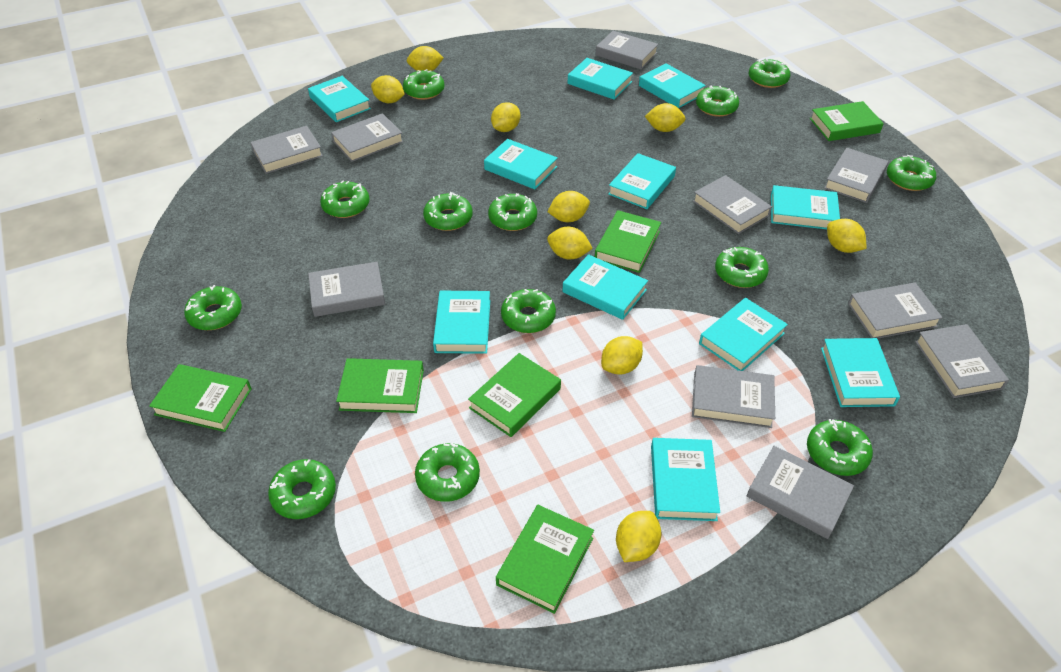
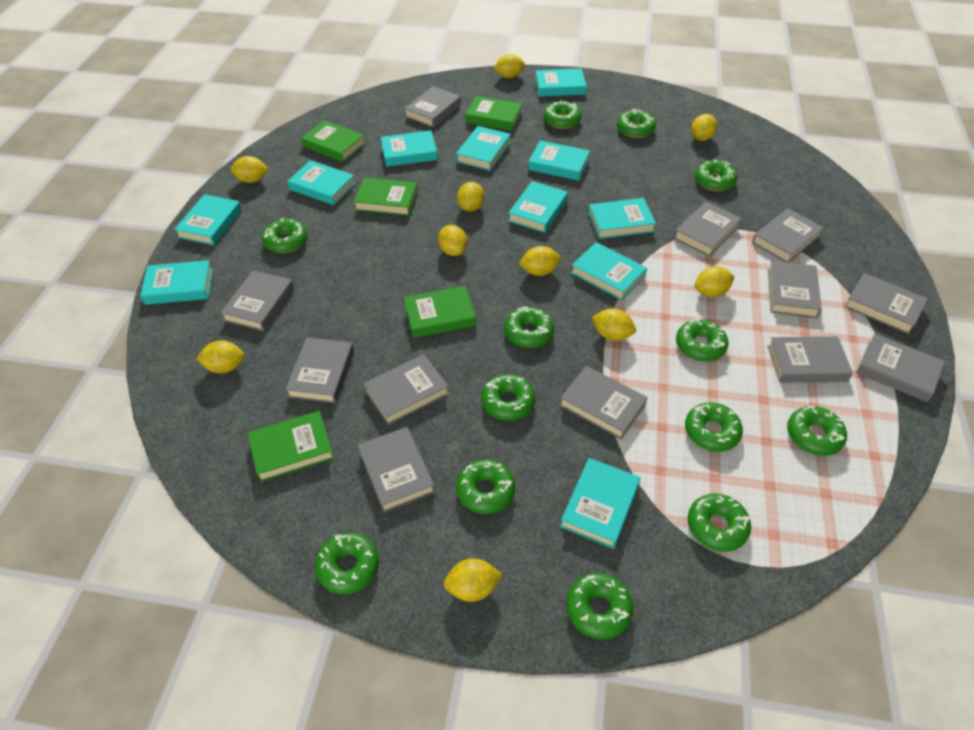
green book: [149,364,252,432] [336,358,424,413] [468,353,561,437] [496,505,594,614] [595,210,661,273] [810,101,884,141] = 6 -> [248,411,334,482] [301,120,365,162] [353,178,418,216] [404,286,476,338] [465,96,522,131] = 5
grey book: [250,126,323,174] [308,262,385,317] [331,113,403,162] [596,31,658,69] [692,365,775,428] [693,175,772,234] [747,446,854,539] [824,148,888,203] [848,283,943,339] [915,324,1009,398] = 10 -> [221,270,294,332] [285,337,354,403] [358,427,435,512] [363,354,449,425] [404,86,461,127] [559,366,648,439] [674,202,742,257] [752,208,824,262] [767,336,853,383] [768,260,822,318] [844,273,928,334] [856,334,945,402] = 12
yellow lemon: [371,75,405,103] [407,46,444,71] [491,102,520,132] [547,191,590,222] [547,227,593,259] [601,336,643,375] [616,511,661,562] [645,103,685,132] [827,219,867,253] = 9 -> [196,340,245,374] [230,156,268,183] [438,225,467,256] [443,558,503,602] [457,182,484,212] [493,54,525,78] [519,246,561,276] [591,308,636,341] [691,114,717,141] [695,266,734,297] = 10

